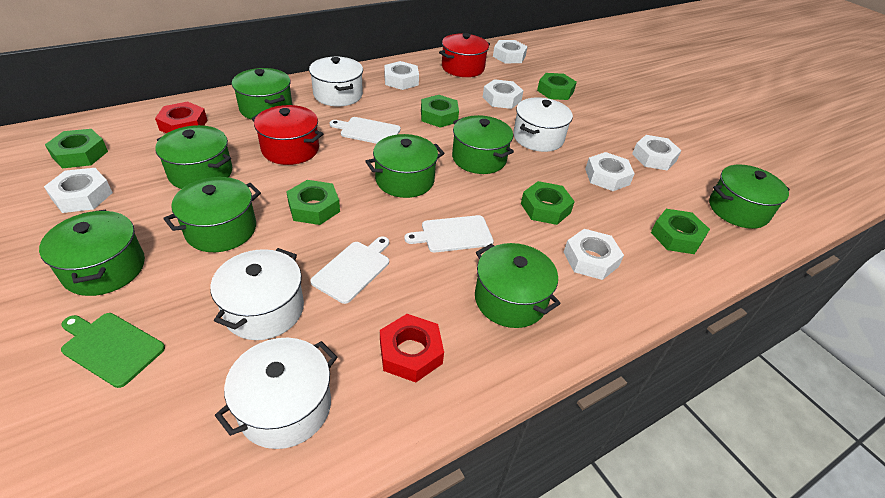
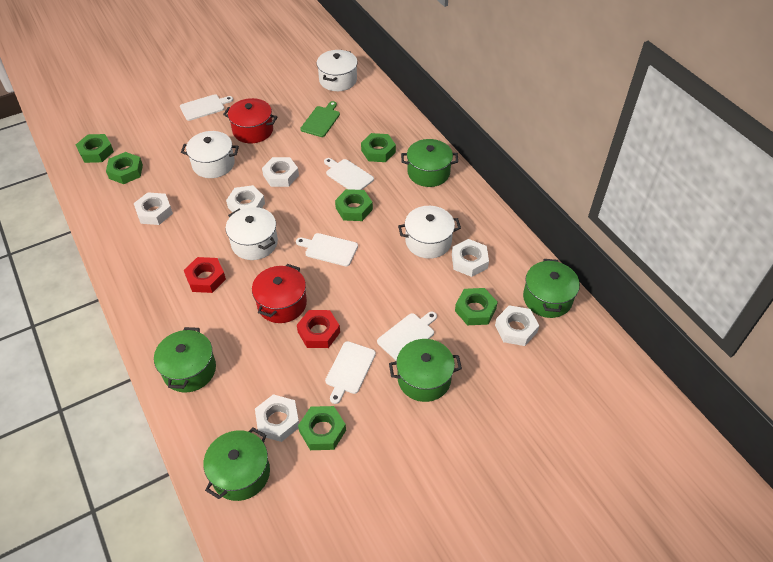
green pot: [39,210,145,296] [155,125,232,189] [163,177,261,252] [232,68,292,120] [365,134,445,198] [452,115,514,174] [475,243,561,328] [709,164,790,229] = 8 -> [154,327,216,392] [203,427,270,501] [389,339,462,402] [401,139,458,187] [523,259,580,318] = 5
white cutting board: [310,236,389,304] [330,117,401,144] [404,215,494,253] = 3 -> [180,94,233,121] [296,233,358,266] [324,158,374,190] [325,341,376,404] [377,311,437,361] = 5
white nut: [44,168,113,213] [384,61,419,90] [483,79,523,109] [493,40,528,63] [564,229,624,280] [585,152,635,191] [632,135,682,170] = 7 -> [134,192,173,225] [226,185,265,212] [255,394,299,442] [262,157,299,187] [452,239,489,277] [495,305,539,346] = 6

